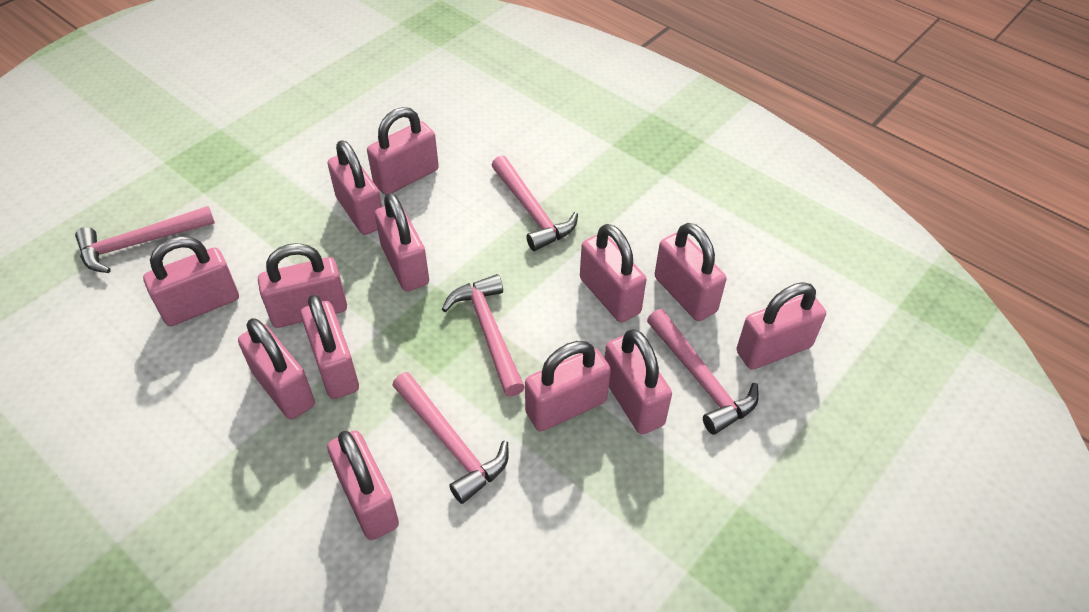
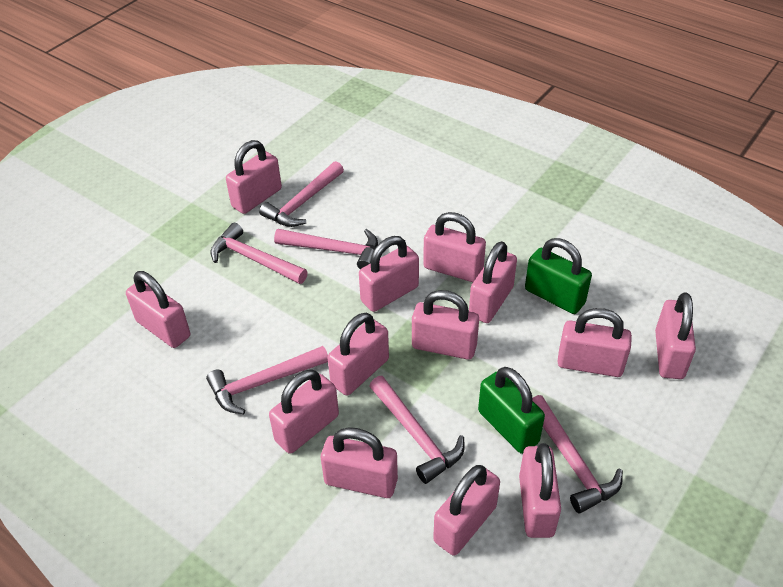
green padlock: none = 0 -> [478,367,545,454] [525,238,592,314] = 2
pink hammer: [75,206,215,273] [392,372,509,504] [442,274,525,397] [492,155,578,251] [647,309,759,435] = 5 -> [206,346,328,414] [210,223,307,284] [259,161,344,227] [274,229,378,269] [369,376,465,484] [532,395,623,514] = 6

